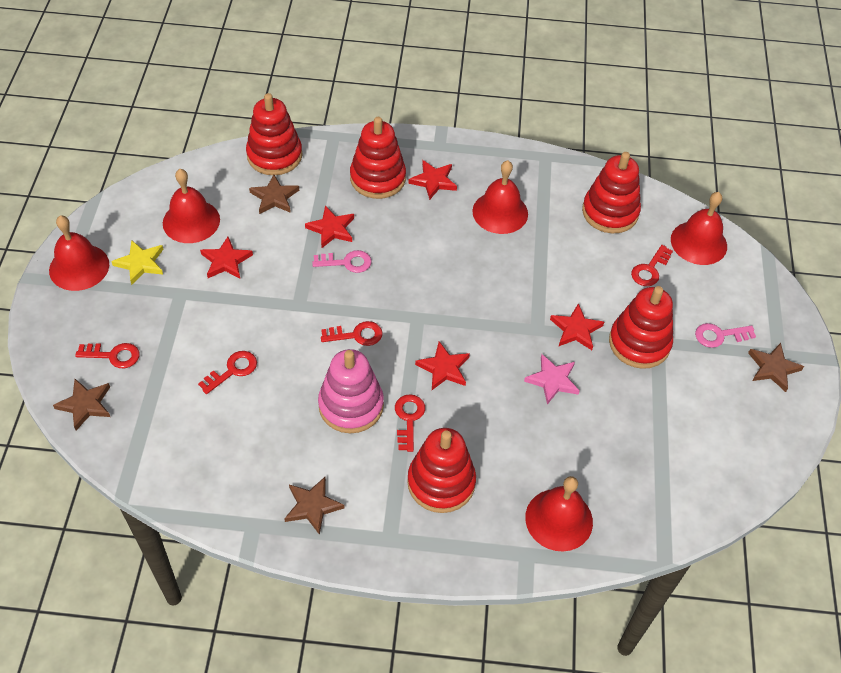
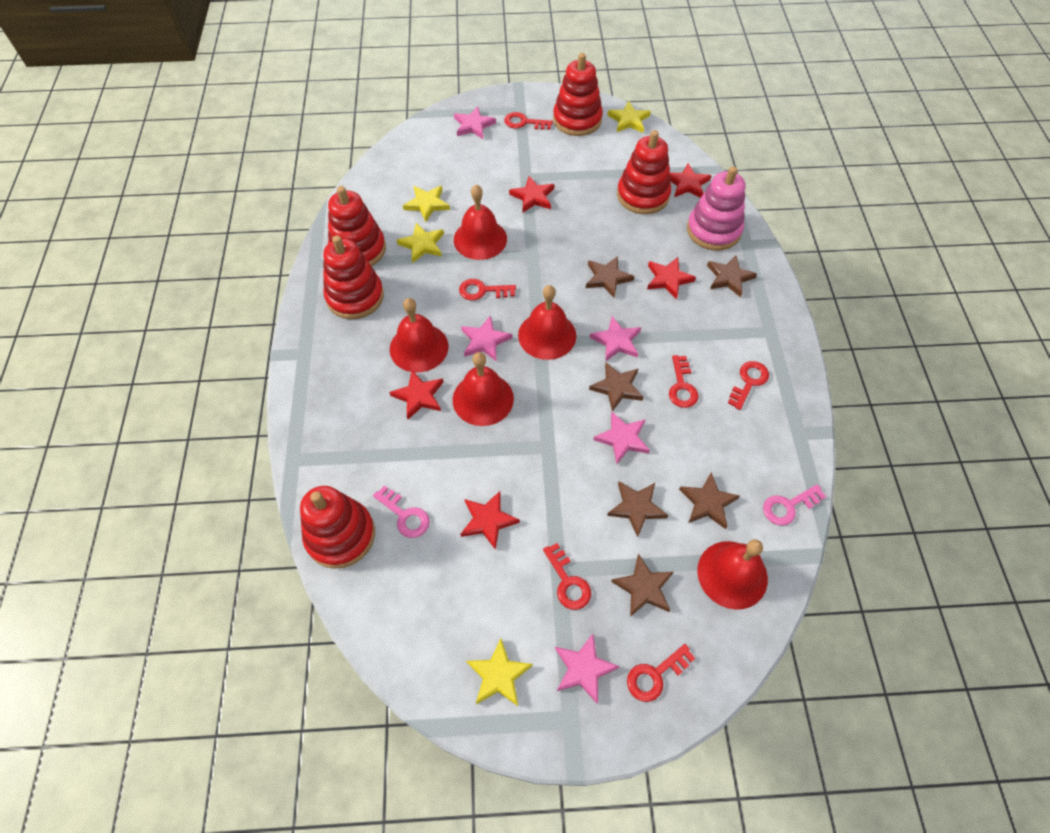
brown star: [53,379,110,430] [249,175,299,214] [284,477,345,535] [748,343,804,392] = 4 -> [586,256,635,298] [589,362,644,412] [607,481,668,537] [611,554,674,617] [679,472,740,529] [707,255,757,297] = 6
pink star: [524,354,580,404] = 1 -> [454,106,496,139] [461,315,512,362] [555,634,620,703] [590,316,641,362] [593,412,650,464] = 5
red key: [75,343,140,368] [198,351,257,394] [321,321,382,346] [395,394,425,452] [631,245,673,286] = 5 -> [459,279,516,300] [504,112,553,130] [543,543,591,610] [627,644,695,702] [669,355,699,408] [728,361,769,410] = 6
yellow star: [111,240,164,285] = 1 -> [396,223,444,263] [403,186,450,222] [466,639,533,706] [607,101,651,133] = 4

